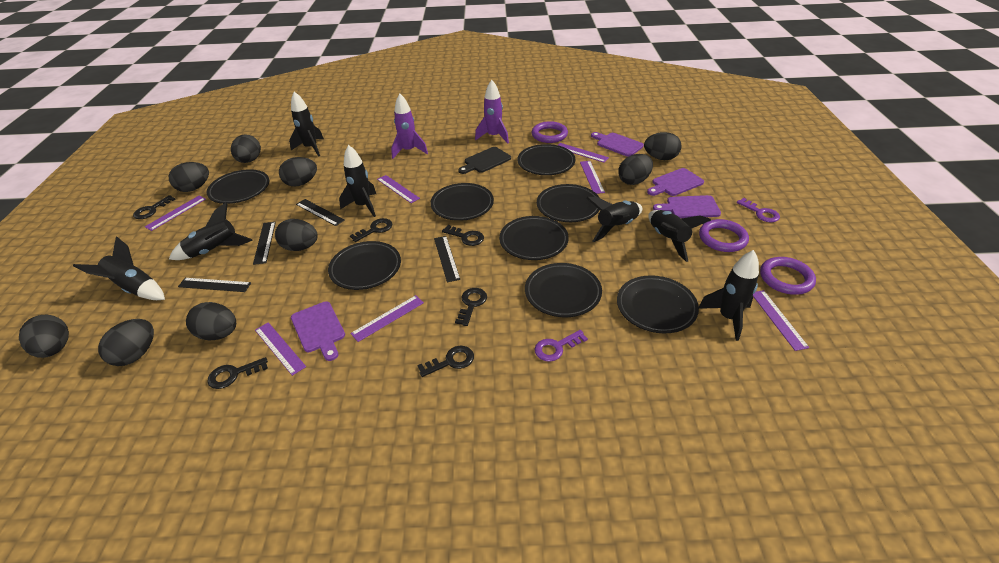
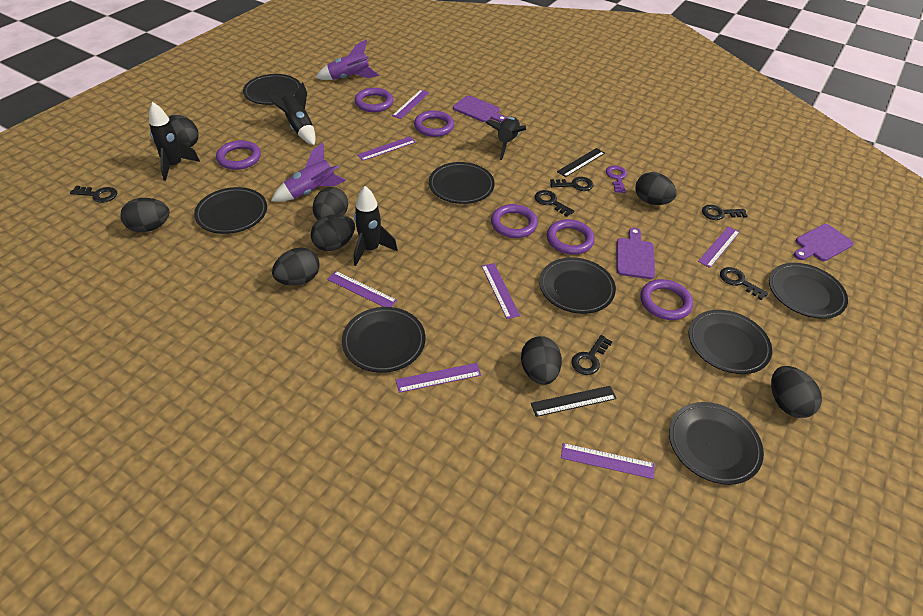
black cutting board: [458,147,511,174] = 1 -> none = 0
black egg: [19,315,69,358] [98,319,154,366] [169,162,209,192] [186,302,236,340] [231,134,261,163] [275,219,318,251] [279,157,317,187] [618,154,653,185] [644,132,682,160] = 9 -> [121,198,170,232] [168,115,199,147] [272,247,320,285] [311,214,355,251] [313,187,348,220] [521,336,562,385] [635,172,677,205] [771,366,822,418] = 8
black rocket: [73,237,165,300] [169,202,253,260] [289,92,324,157] [339,145,376,217] [586,197,643,242] [648,210,711,262] [699,250,759,341] = 7 -> [149,102,200,181] [266,82,316,145] [354,186,398,266] [485,117,526,160] = 4
black ruler: [178,278,251,292] [253,222,276,265] [296,199,345,226] [434,236,460,282] = 4 -> [531,386,617,417] [557,148,605,177] = 2
purple cutting board: [291,301,345,361] [591,132,644,157] [647,168,704,196] [653,195,721,218] = 4 -> [453,95,507,123] [616,228,655,279] [794,224,854,261] = 3
purple key: [535,330,588,362] [737,198,780,222] = 2 -> [606,165,627,193] = 1
purple ring: [532,121,568,143] [699,219,749,252] [760,257,816,295] = 3 -> [216,140,261,170] [354,88,394,112] [414,110,454,137] [491,204,538,238] [547,219,595,255] [640,279,693,320] = 6

